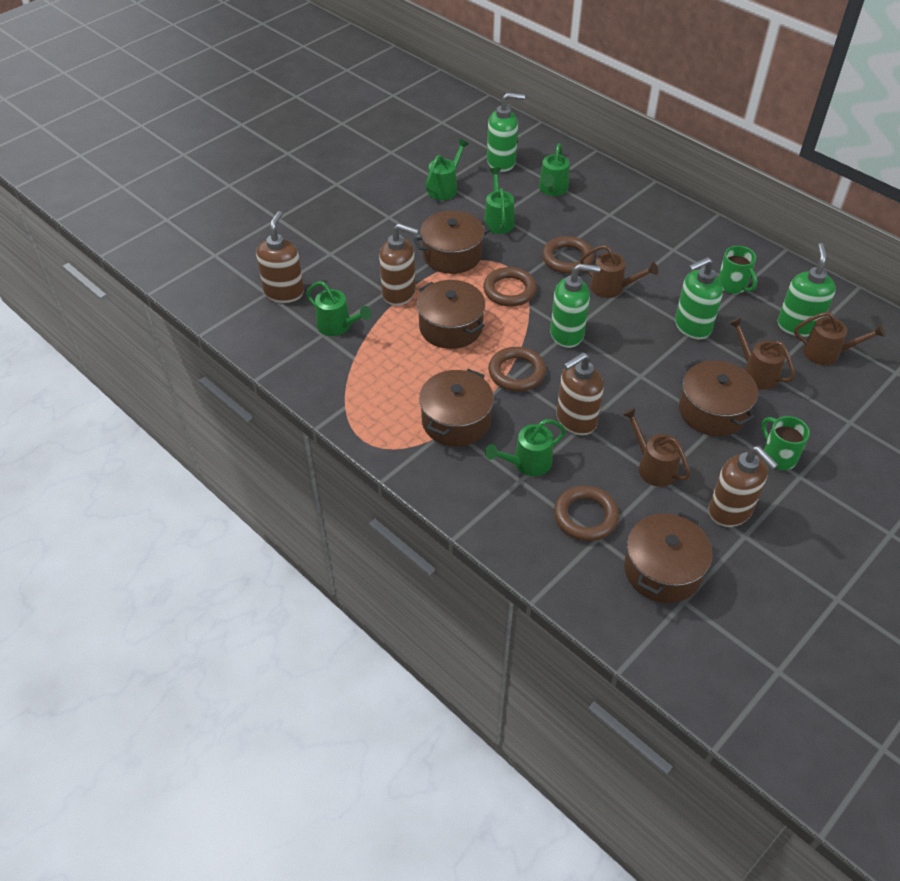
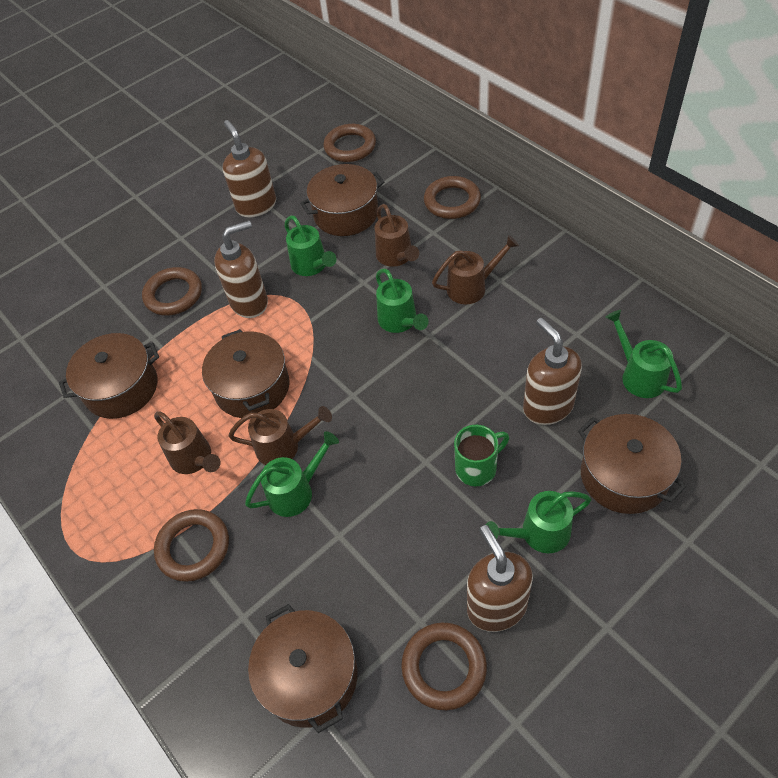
brown ring: [483,267,537,307] [488,347,546,392] [542,236,594,274] [554,486,619,541] = 4 -> [142,267,202,316] [154,509,229,582] [323,124,376,162] [401,623,487,710] [424,176,481,219] = 5
green mug: [718,246,757,294] [761,416,810,470] = 2 -> [454,425,509,486] = 1
green soap dispenser: [487,93,525,172] [550,264,600,348] [675,257,723,339] [778,243,836,337] = 4 -> none = 0

